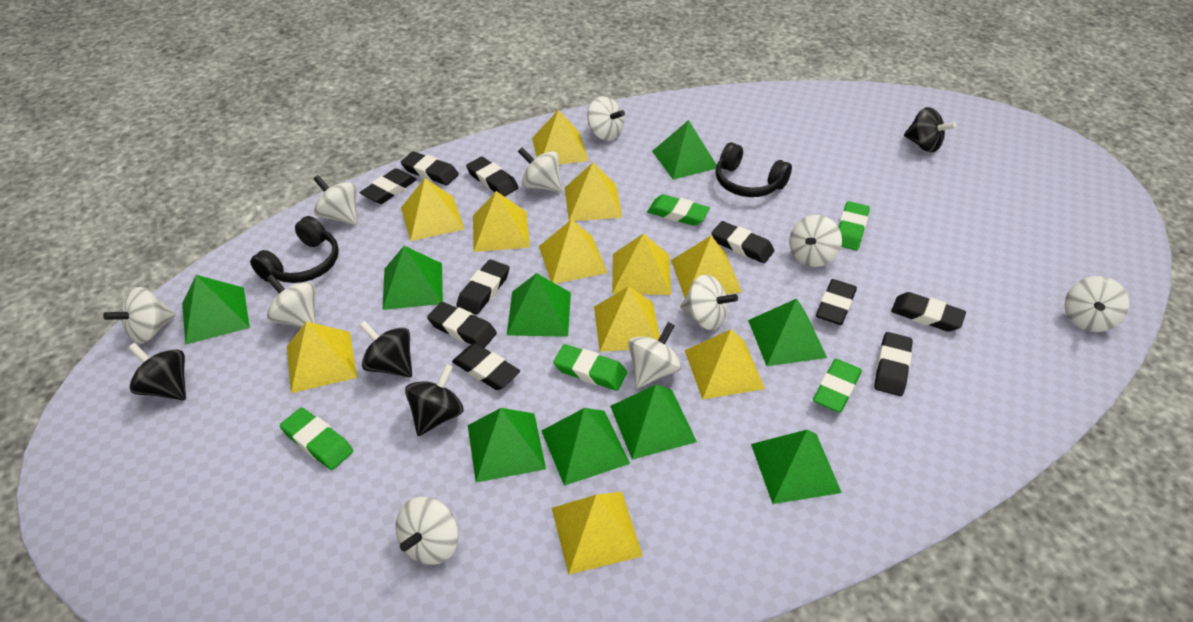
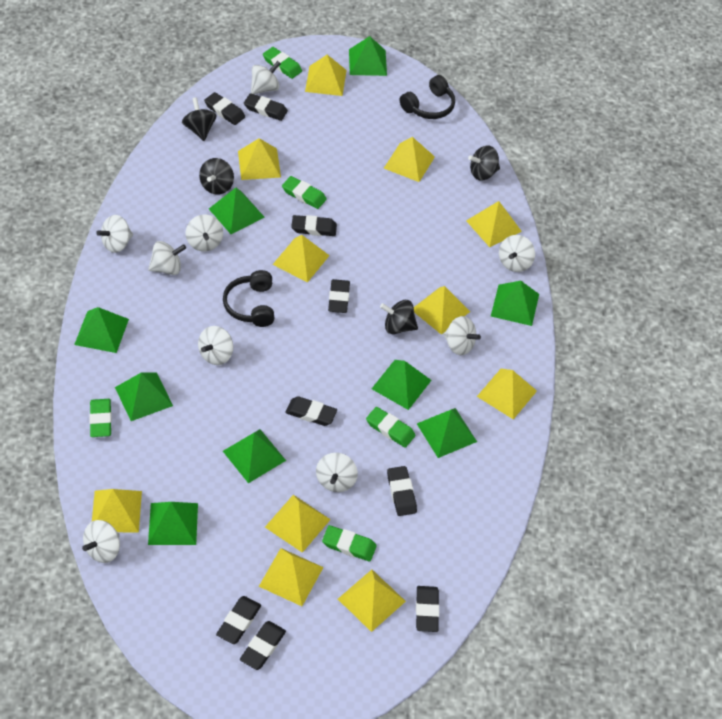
black eraser: [360,168,417,204] [401,151,459,186] [427,302,497,348] [452,343,520,390] [456,259,510,315] [466,157,519,197] [711,221,774,263] [816,279,857,325] [874,332,913,396] [891,292,966,332] = 10 -> [204,92,245,125] [216,596,261,644] [240,621,286,670] [244,93,288,121] [285,396,337,426] [291,215,337,236] [328,279,350,313] [387,466,417,516] [416,586,439,632] = 9
white spinning top: [103,287,176,344] [266,274,316,327] [313,175,357,225] [395,497,459,565] [518,148,562,192] [587,96,625,141] [628,322,681,388] [680,275,738,330] [789,215,842,267] [1065,276,1129,332] = 10 -> [82,520,120,563] [96,215,133,253] [148,241,186,275] [186,215,223,252] [198,326,233,365] [251,61,281,94] [316,453,358,492] [443,316,481,355] [499,235,535,272] = 9

